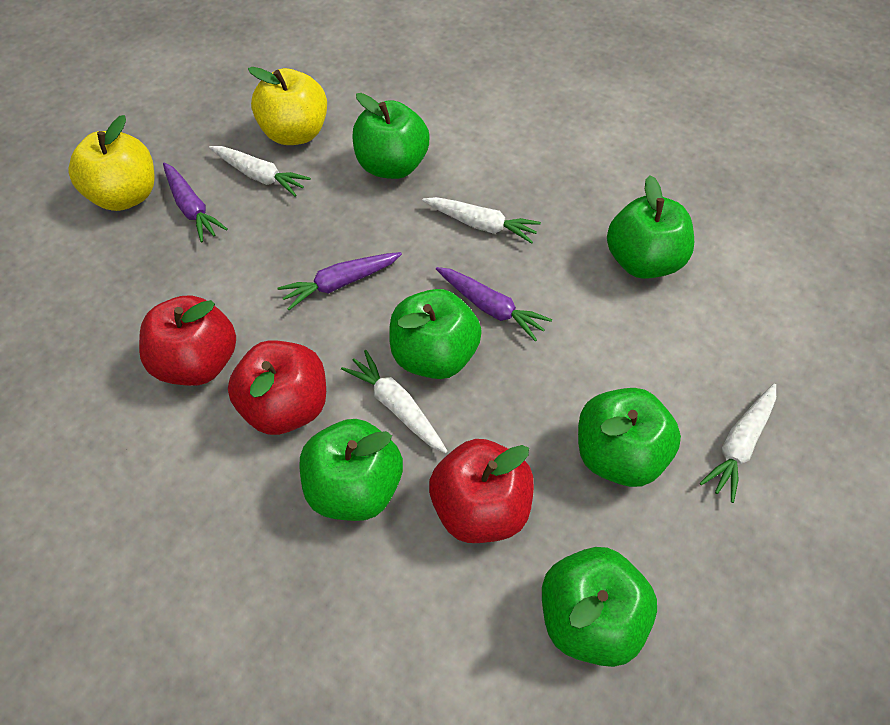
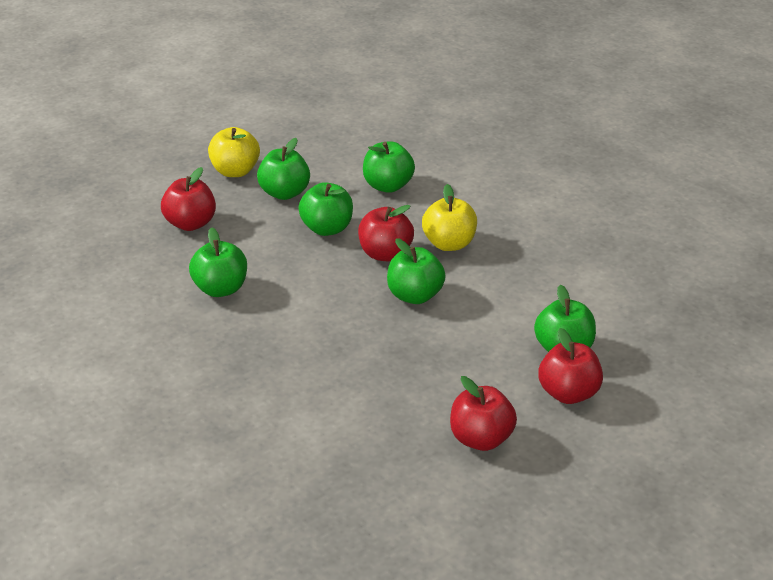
purple carrot: [163,163,228,242] [277,252,402,310] [436,267,552,342] = 3 -> none = 0
red apple: [139,295,236,386] [228,340,326,435] [429,439,534,543] = 3 -> [161,167,216,231] [358,205,414,261] [450,376,517,451] [538,328,603,404] = 4
white carrot: [209,146,311,197] [341,350,448,453] [422,197,541,244] [700,384,776,503] = 4 -> none = 0

